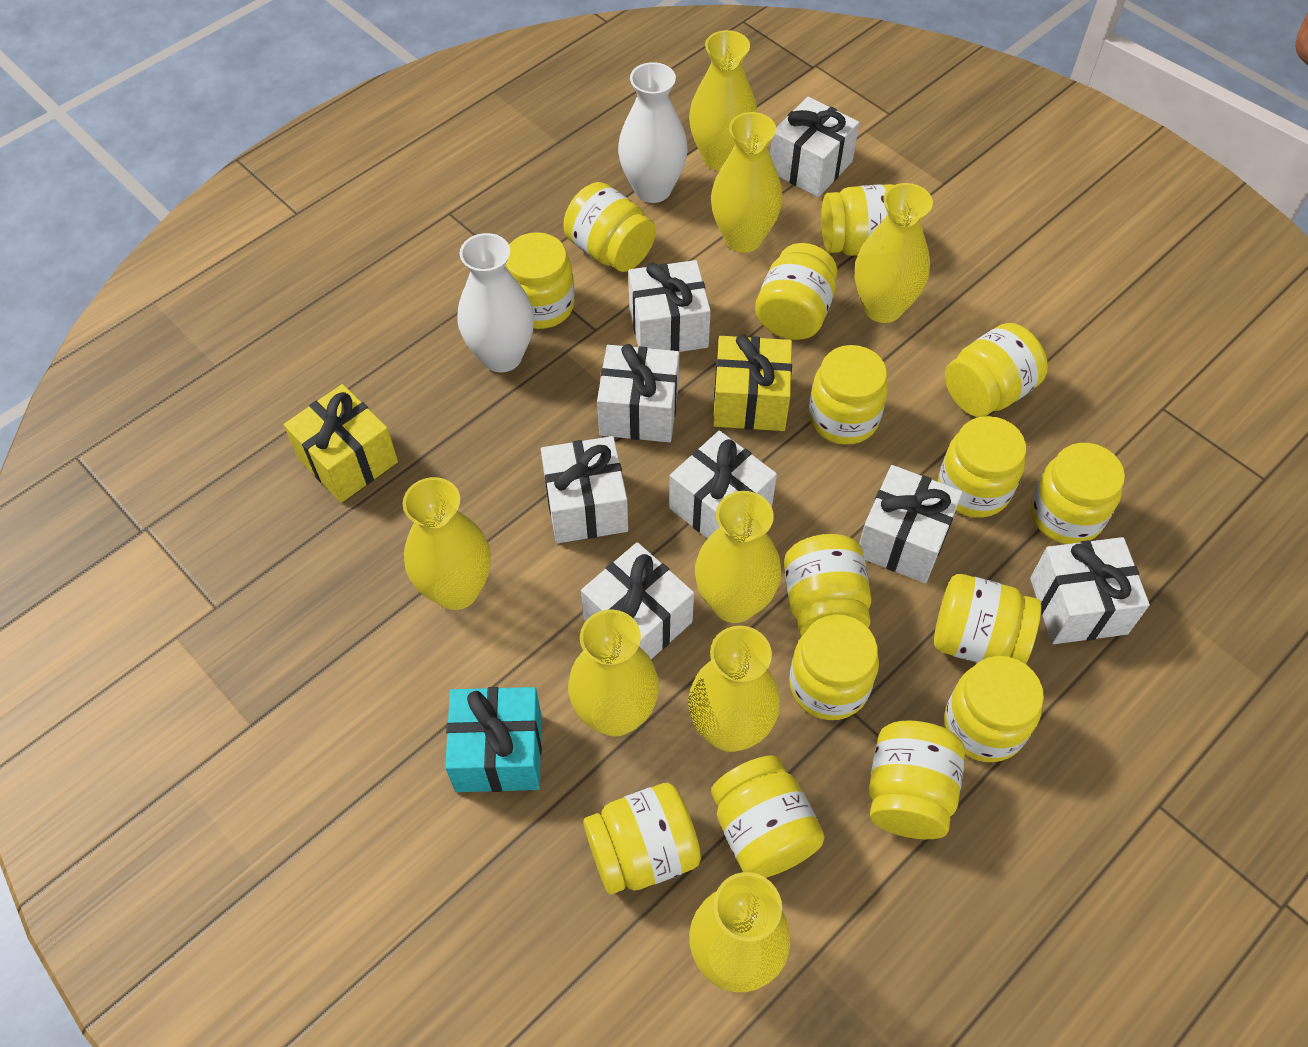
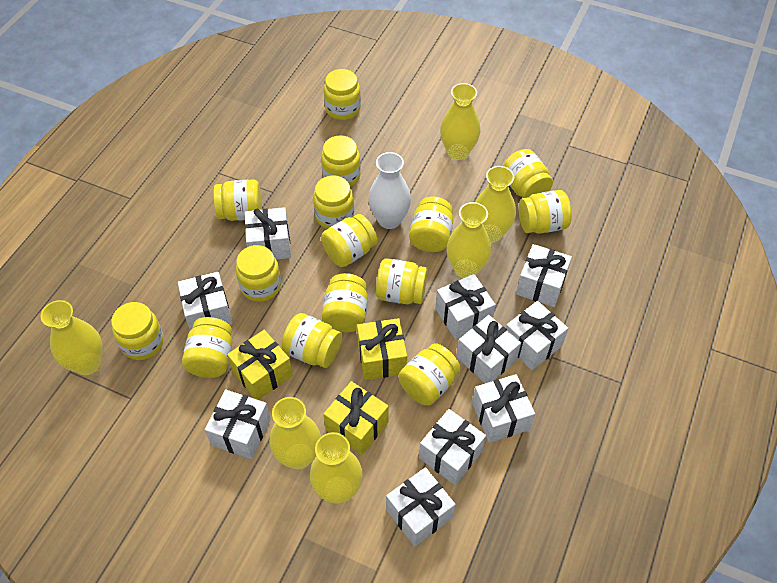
turquoise gift: [445,687,542,792] = 1 -> none = 0
white gift: [541,436,628,543] [581,542,694,659] [597,344,679,442] [628,260,711,352] [669,431,777,539] [770,97,859,197] [859,465,963,583] [1030,537,1150,644] = 8 -> [178,272,232,330] [205,389,271,459] [245,207,291,259] [386,467,456,547] [419,409,486,485] [435,274,496,340] [456,315,521,383] [472,374,535,443] [506,301,568,370] [516,244,572,307] = 10
white vase: [458,233,534,372] [618,62,688,203] = 2 -> [368,152,411,229] = 1
yellow gift: [284,384,398,503] [713,334,792,431] = 2 -> [227,330,293,400] [323,381,389,455] [357,318,407,380] = 3
yellow vase: [403,477,491,610] [568,609,659,737] [688,626,780,752] [689,30,757,171] [689,872,790,992] [695,491,781,623] [711,112,782,253] [855,183,933,323] = 8 -> [41,300,103,375] [270,397,321,469] [310,432,363,504] [440,83,480,160] [447,202,491,278] [476,166,516,243] = 6

